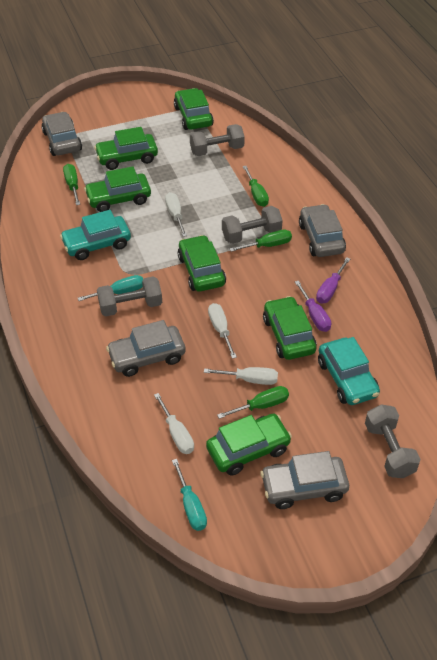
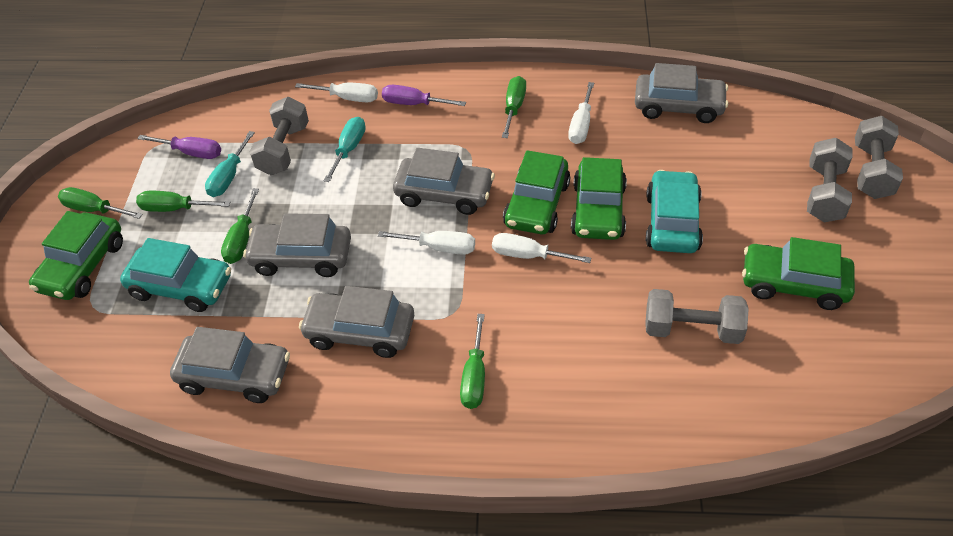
green car: [84,166,151,212] [94,127,158,170] [174,88,214,130] [178,235,226,292] [206,413,292,476] [263,296,317,360] = 6 -> [29,211,123,300] [503,150,570,234] [571,157,627,240] [742,237,855,310] = 4
green screwdriver: [63,164,80,205] [217,386,289,419] [229,230,292,252] [243,166,269,207] = 4 -> [58,187,143,219] [136,191,230,212] [221,188,259,264] [460,314,485,409] [502,76,526,138] = 5
grey car: [41,112,82,156] [106,320,186,377] [260,451,349,509] [299,204,346,257] = 4 -> [170,327,290,403] [243,213,351,277] [299,286,414,358] [393,148,495,215] [635,63,728,123] = 5

